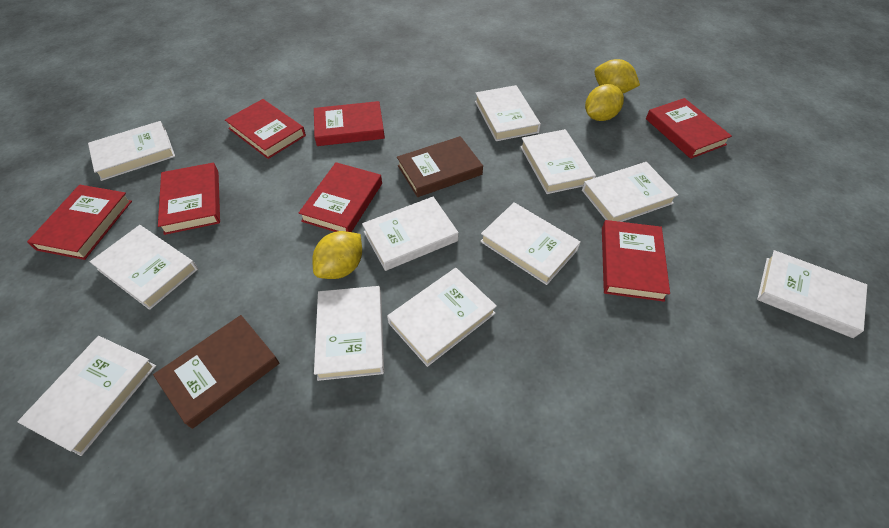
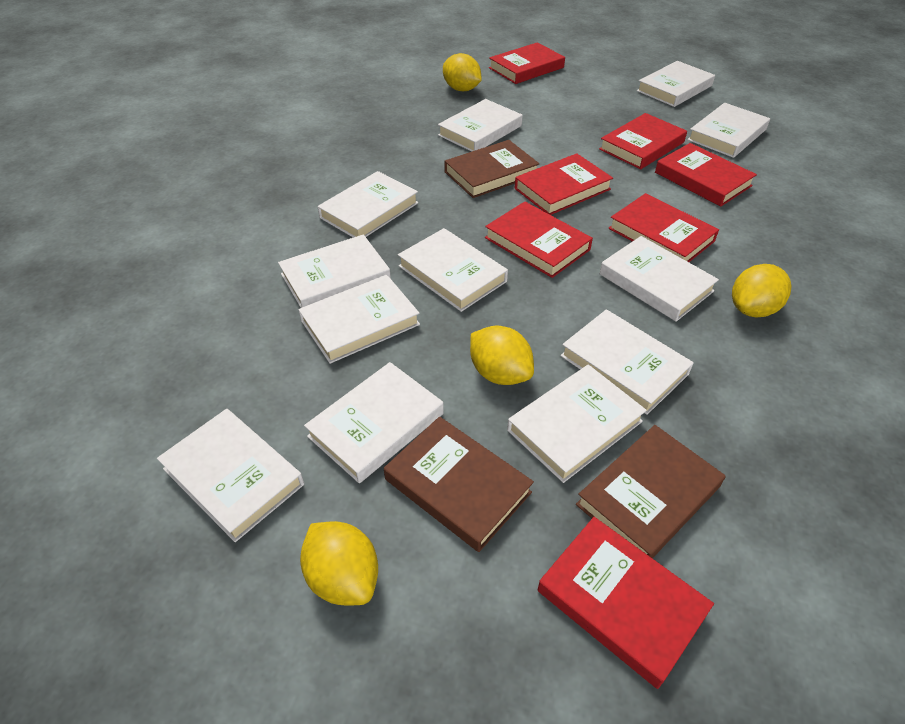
brown book: [153,315,279,429] [397,136,483,197] = 2 -> [384,416,534,552] [445,140,539,198] [576,425,725,559] = 3
white book: [18,336,156,456] [88,121,175,181] [90,225,198,310] [314,286,384,381] [362,197,459,271] [387,268,497,367] [475,85,541,141] [480,203,581,285] [520,129,596,194] [582,162,678,222] [757,250,867,338] = 11 -> [157,409,304,542] [278,234,391,308] [298,275,420,364] [304,362,444,483] [317,171,418,238] [398,228,508,312] [438,99,523,152] [507,364,647,483] [560,309,694,415] [599,236,719,322] [637,61,715,107] [687,103,770,158] = 12
yellow lemon: [312,231,362,279] [585,84,624,121] [594,59,640,93] = 3 -> [300,521,378,605] [443,53,482,91] [470,325,534,385] [732,264,791,317] = 4

